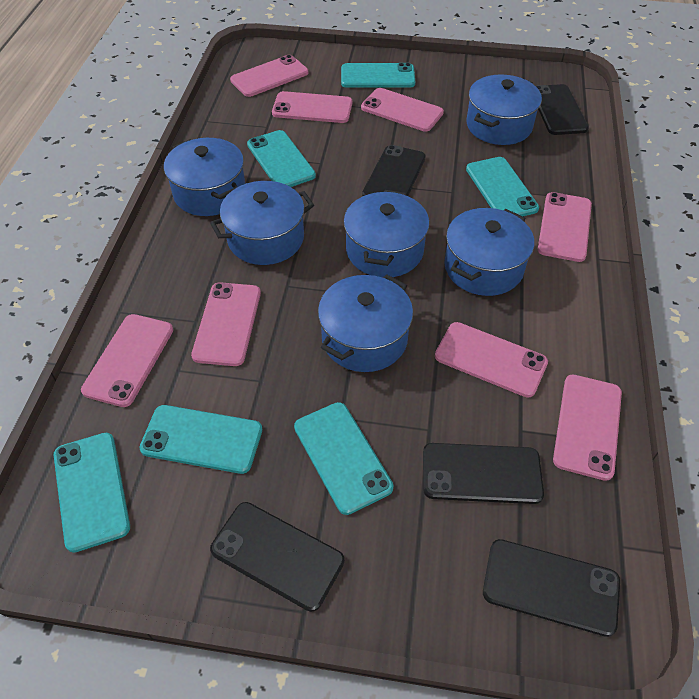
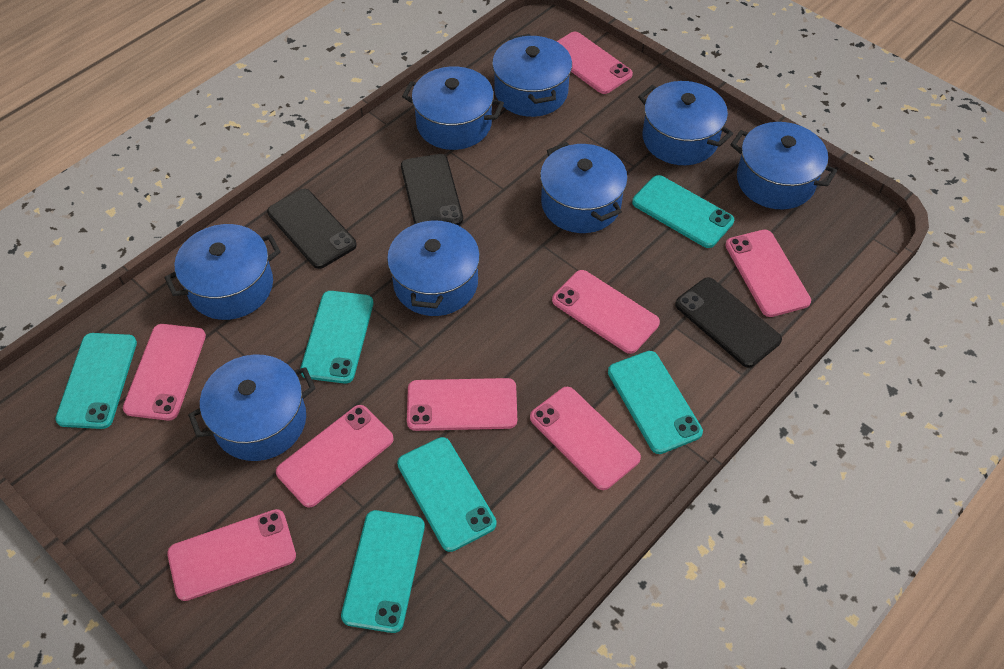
black phone: [210,502,344,612] [362,145,426,196] [423,443,544,504] [483,539,620,637] [536,84,589,135] = 5 -> [267,189,357,269] [401,154,463,225] [675,277,782,368] = 3
blue pot: [164,138,245,216] [210,181,314,265] [318,274,413,372] [344,190,430,277] [444,208,534,296] [467,74,542,145] = 6 -> [164,224,281,320] [188,355,316,461] [387,216,480,316] [402,66,504,150] [492,34,572,117] [540,142,628,233] [638,81,733,165] [730,122,837,210] = 8

